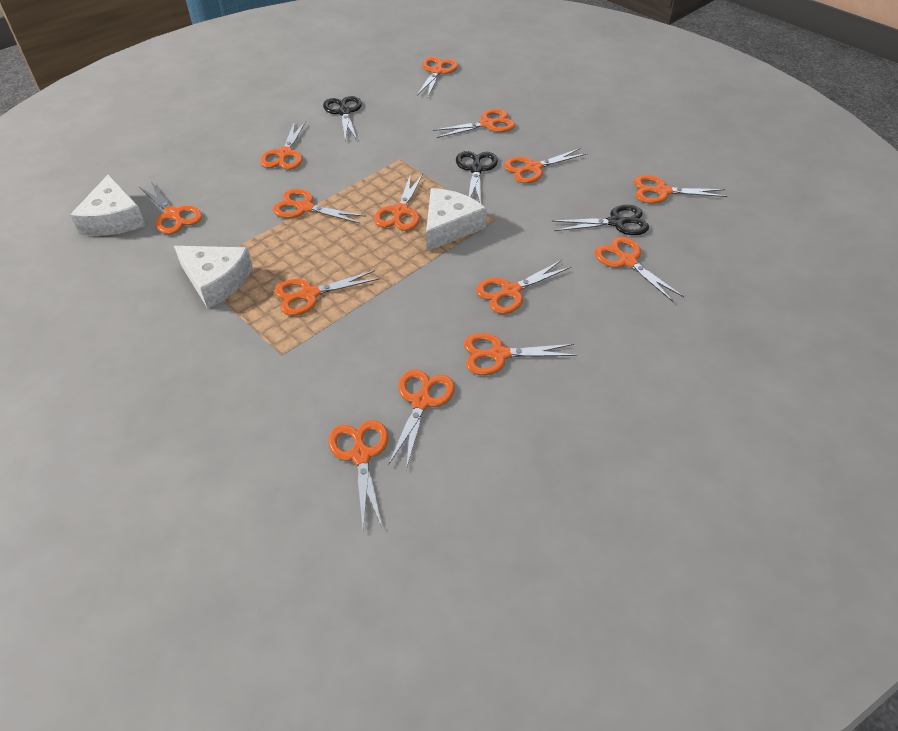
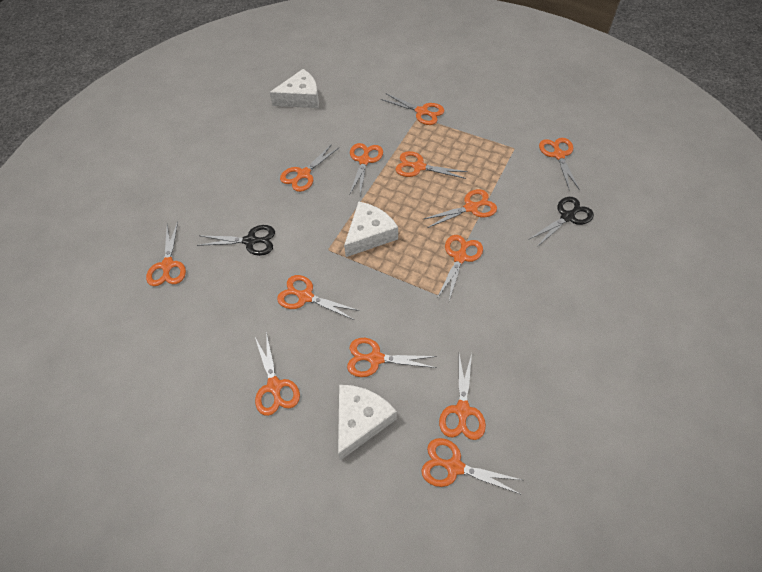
black scissors: [323,96,362,141] [456,151,498,204] [552,205,649,235] = 3 -> [197,225,275,256] [530,197,594,247] = 2
orange scissors: [139,182,202,234] [260,121,306,170] [273,189,366,223] [275,270,380,316] [329,420,388,528] [374,173,423,231] [388,370,455,469] [417,57,458,97] [433,109,515,138] [464,333,577,375] [476,260,571,314] [504,148,588,184] [595,237,684,302] [634,175,727,204] = 14 -> [146,222,186,286] [255,332,300,416] [277,275,360,320] [280,144,339,192] [347,338,437,377] [350,143,383,195] [381,93,444,125] [395,151,468,179] [421,438,522,495] [424,189,497,228] [438,235,483,301] [439,354,486,440] [539,138,580,190] = 13

